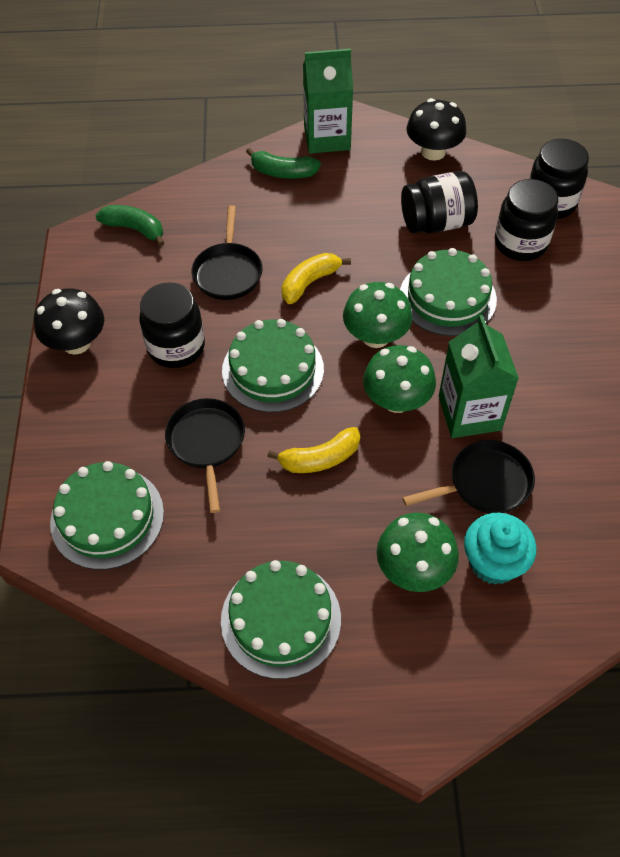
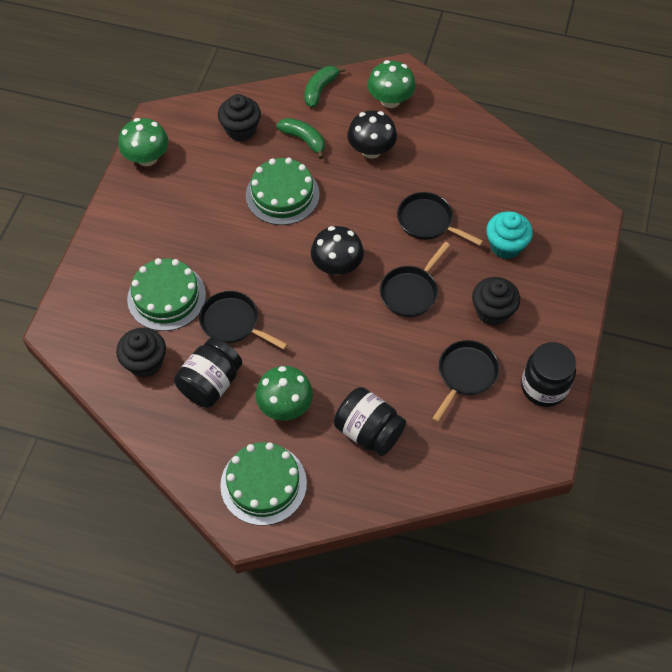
black cupcake: none = 0 -> [116,328,166,378] [218,94,261,141] [472,277,520,326] = 3
black jar: [139,282,205,368] [401,171,478,233] [495,179,558,261] [529,139,589,219] = 4 -> [174,337,242,408] [334,387,406,456] [521,342,576,407] = 3
black pan: [165,398,245,513] [192,205,263,300] [402,440,535,513] = 3 -> [199,291,288,350] [380,242,450,317] [397,192,483,246] [432,340,500,422] = 4
green cake: [50,461,164,570] [221,560,341,679] [222,319,324,412] [400,248,497,336] = 4 -> [127,258,206,331] [220,442,307,526] [246,158,320,225] = 3
green carton: [303,49,353,154] [439,315,519,438] = 2 -> none = 0
yellow banana: [267,427,360,473] [281,253,351,304] = 2 -> none = 0

